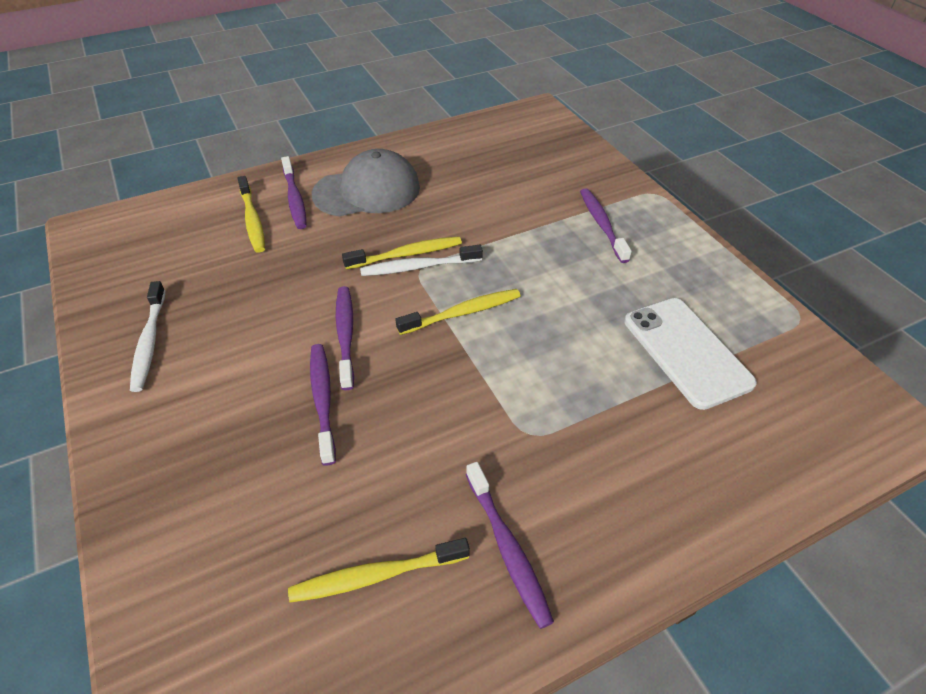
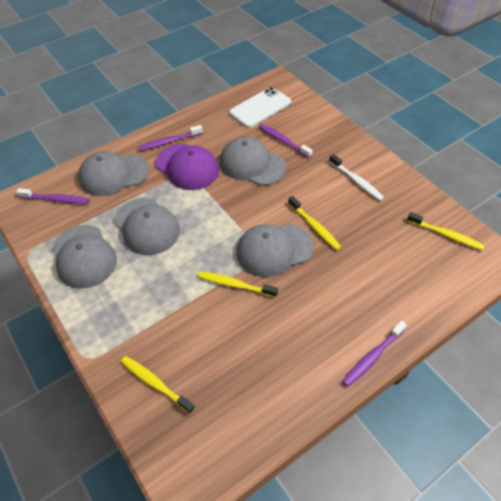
grey cap: [312,149,420,216] = 1 -> [52,225,117,289] [78,151,149,196] [114,198,180,255] [220,136,286,186] [236,224,313,277] = 5
purple cap: none = 0 -> [156,144,219,190] = 1
purple toothbrush: [281,156,307,229] [310,344,336,465] [336,286,354,390] [466,462,554,629] [580,188,632,263] = 5 -> [16,188,90,204] [138,125,203,151] [259,124,313,158] [342,321,407,387] = 4
white toothbrush: [130,281,166,392] [360,245,483,276] = 2 -> [329,154,384,201] = 1

